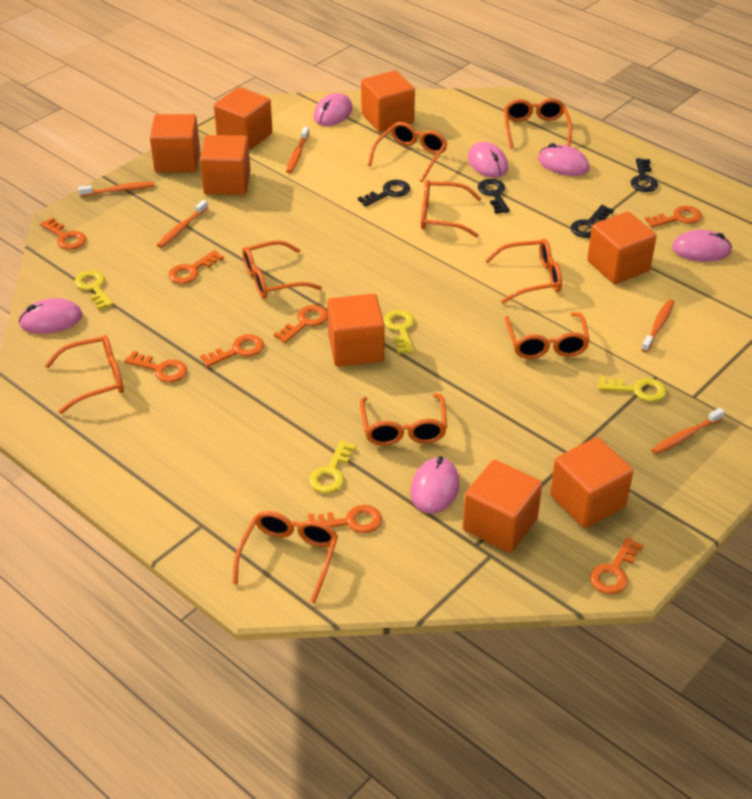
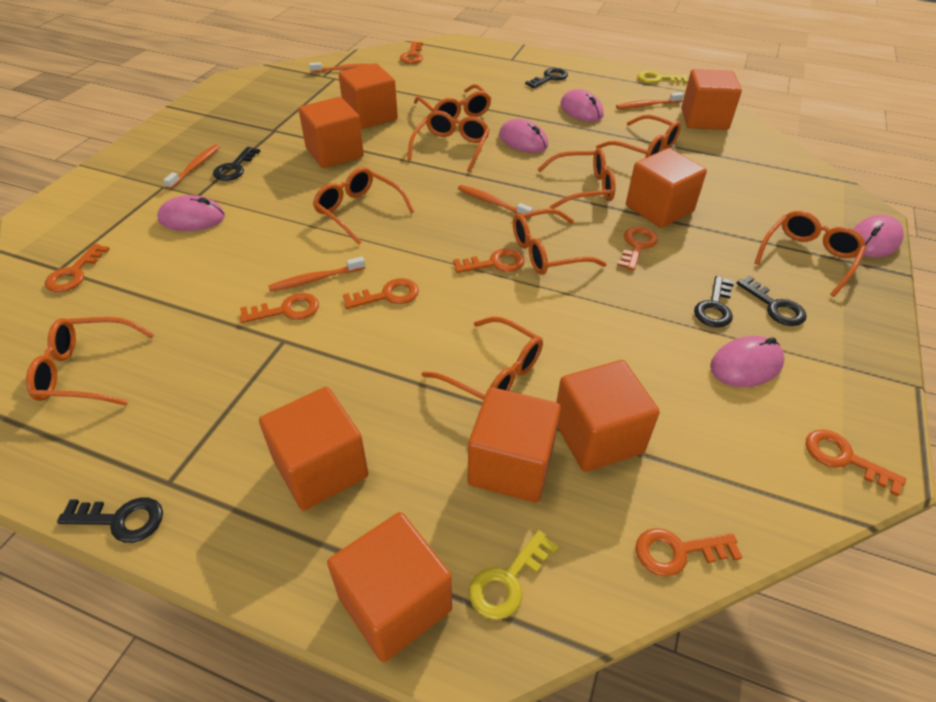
black key: [358,180,410,207] [478,179,510,214] [571,205,614,238] [631,158,658,192] = 4 -> [57,497,163,543] [213,147,261,181] [525,68,568,88] [694,276,734,328] [736,276,806,326] = 5
pink mouse: [19,298,83,334] [313,93,352,126] [410,456,460,514] [468,142,508,178] [538,143,590,176] [672,230,732,262] = 6 -> [157,195,225,231] [499,119,548,153] [560,89,604,122] [710,336,785,387] [853,215,904,257] = 5
yellow key: [74,270,113,310] [309,441,356,493] [383,310,414,354] [598,377,666,402] = 4 -> [469,530,559,620] [637,71,688,83] = 2

